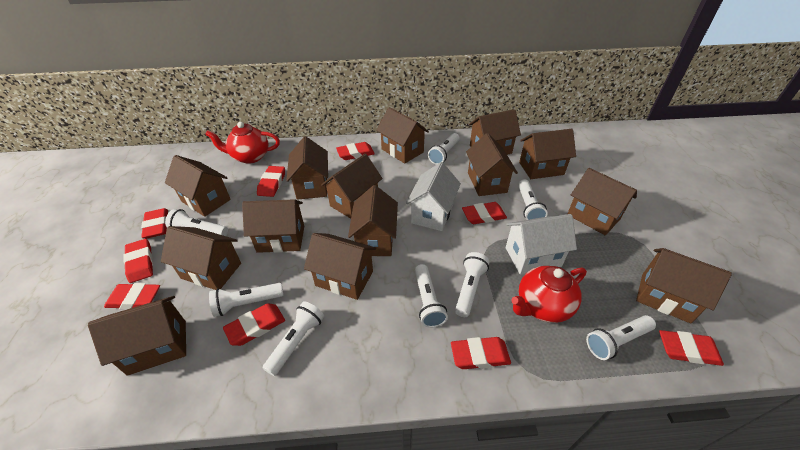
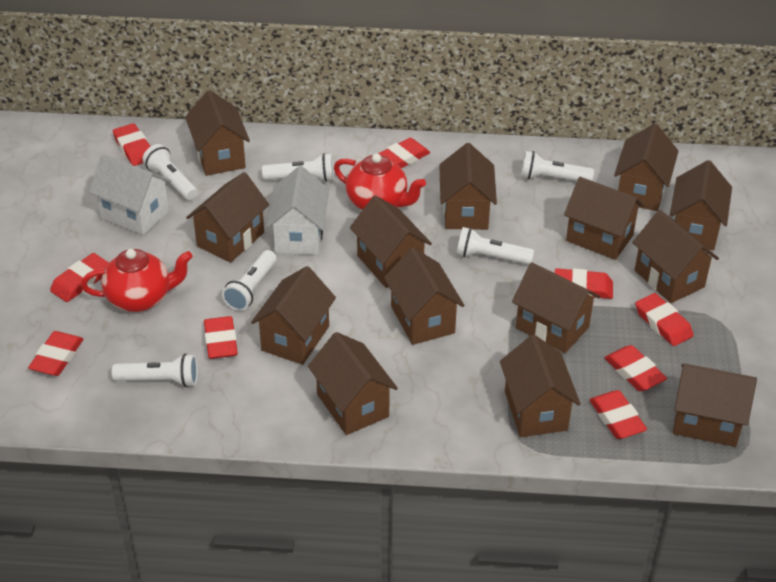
white flashlight: [165,209,228,236] [209,283,284,317] [263,301,324,376] [415,264,448,328] [428,133,460,165] [455,252,489,317] [518,179,548,220] [586,315,656,360] = 8 -> [112,354,198,387] [143,144,198,201] [222,250,277,311] [262,153,334,182] [457,227,534,265] [521,151,594,181] = 6

